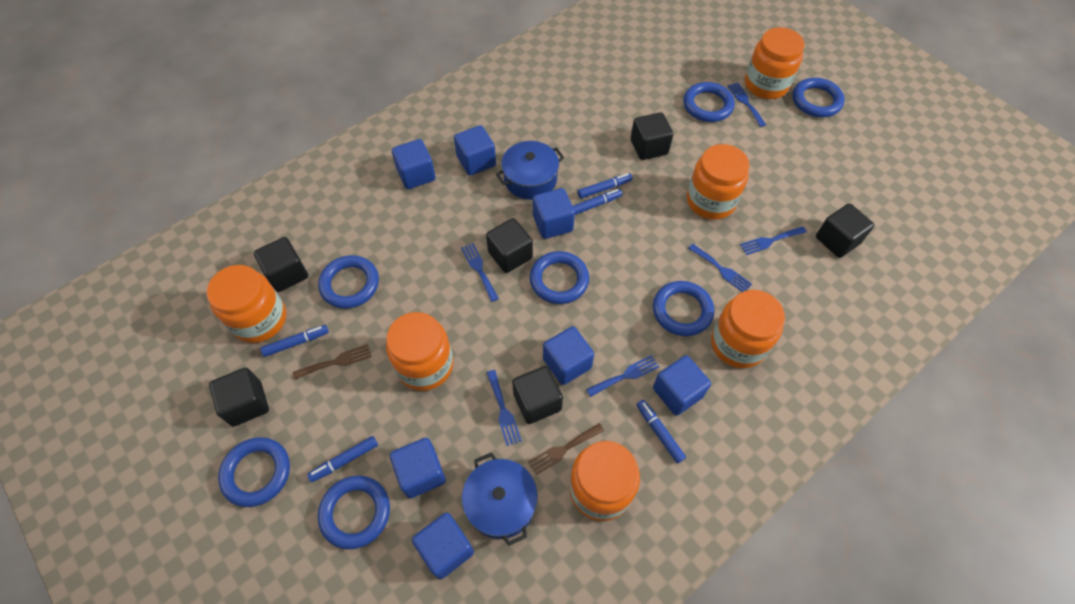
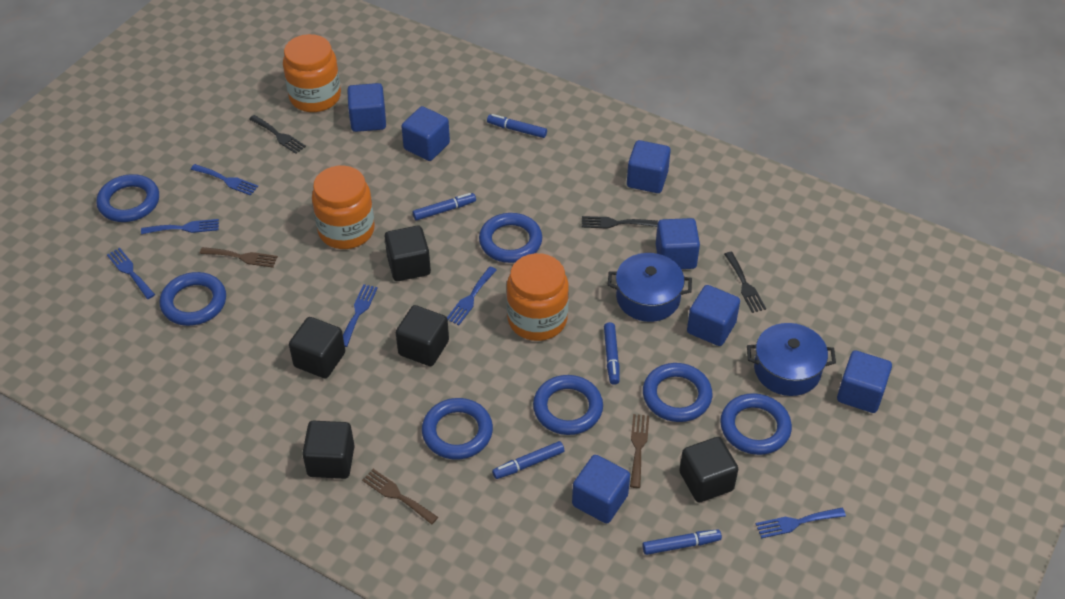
black cube: [209,368,269,427] [254,237,308,292] [486,218,533,273] [512,366,563,424] [631,112,673,160] [816,203,874,258] = 6 -> [289,317,345,378] [302,421,354,479] [385,226,431,281] [396,305,449,366] [679,437,738,502] = 5
black fork: none = 0 -> [249,115,306,154] [582,216,658,229] [724,252,766,313] = 3
brown fork: [293,344,372,380] [528,423,604,475] = 2 -> [200,247,278,268] [362,469,438,525] [630,414,649,488] = 3
orange jar: [207,265,286,343] [386,312,453,391] [569,441,640,521] [687,144,750,220] [711,290,785,368] [745,27,805,99] = 6 -> [283,34,341,112] [312,166,375,249] [506,253,569,341] = 3

